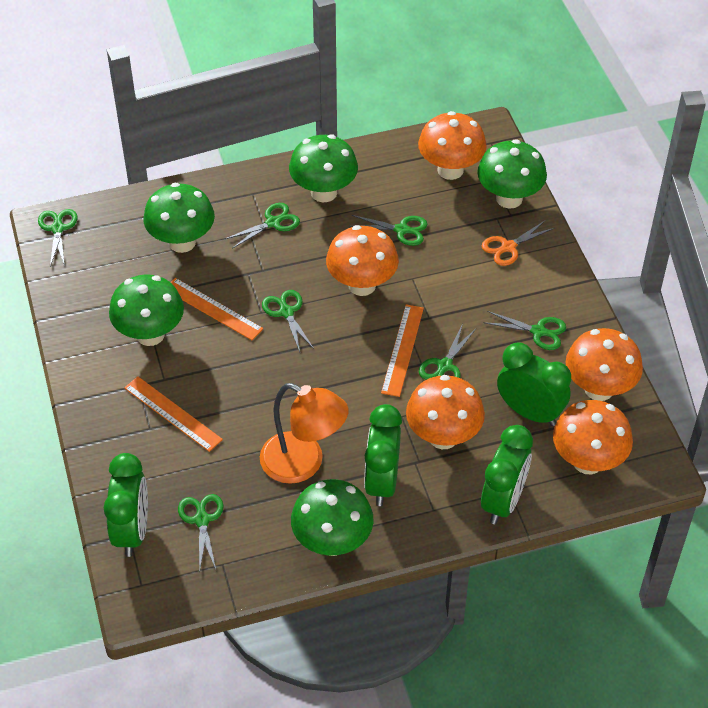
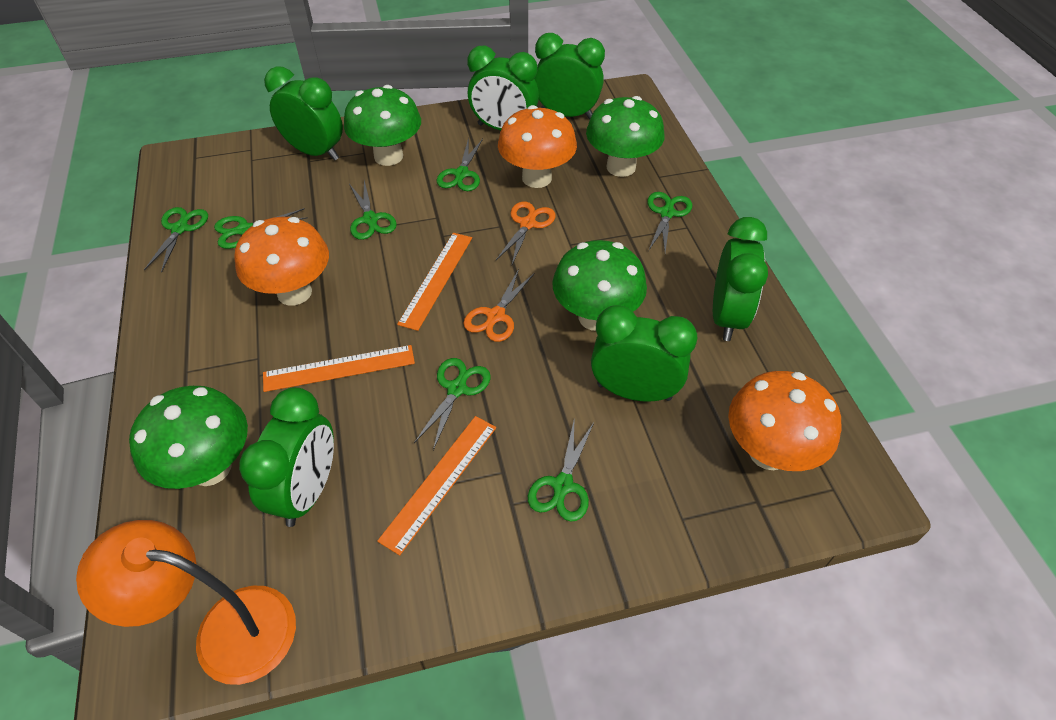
green clock: [104,453,148,557] [364,404,402,506] [481,425,533,524] [497,342,571,426] = 4 -> [239,387,334,527] [264,66,343,161] [467,46,539,131] [535,33,605,119] [591,305,697,402] [713,217,768,341] = 6
green mushroom: [109,274,184,346] [143,183,215,253] [289,134,358,202] [291,479,374,556] [477,139,547,208] = 5 -> [129,386,248,489] [344,85,421,166] [552,240,647,331] [586,96,664,177] = 4
orange mushroom: [326,225,399,296] [406,375,485,449] [418,111,487,180] [553,400,633,474] [566,328,643,401] = 5 -> [234,217,329,305] [498,105,577,188] [728,371,841,471] = 3
orange scissors: [482,220,554,266] = 1 -> [463,269,535,342] [496,201,555,264] = 2

